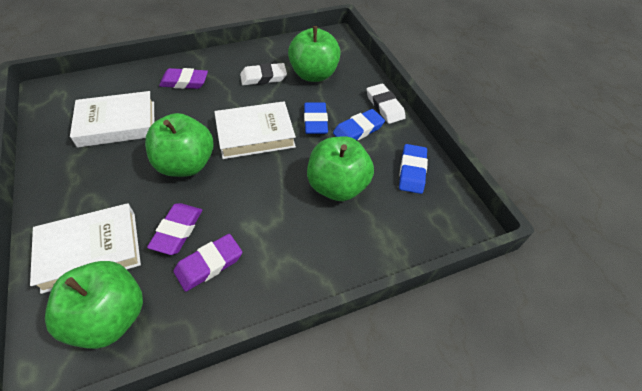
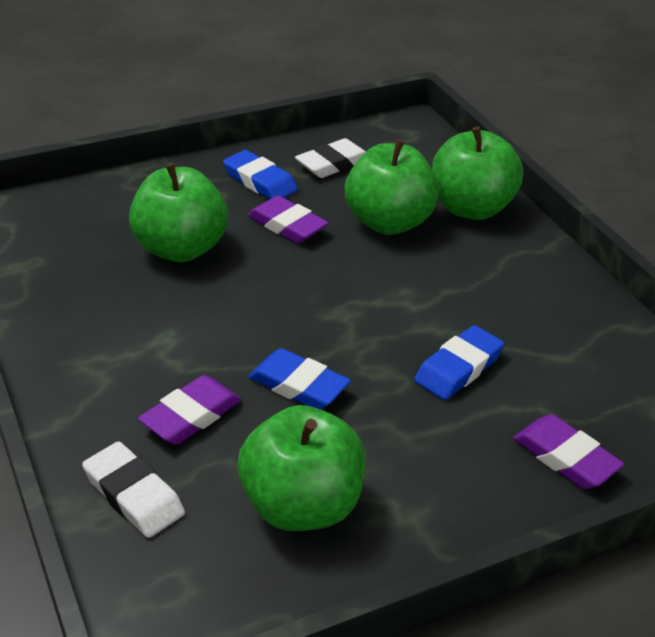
white book: [30,203,141,294] [70,91,154,148] [214,101,296,159] = 3 -> none = 0

